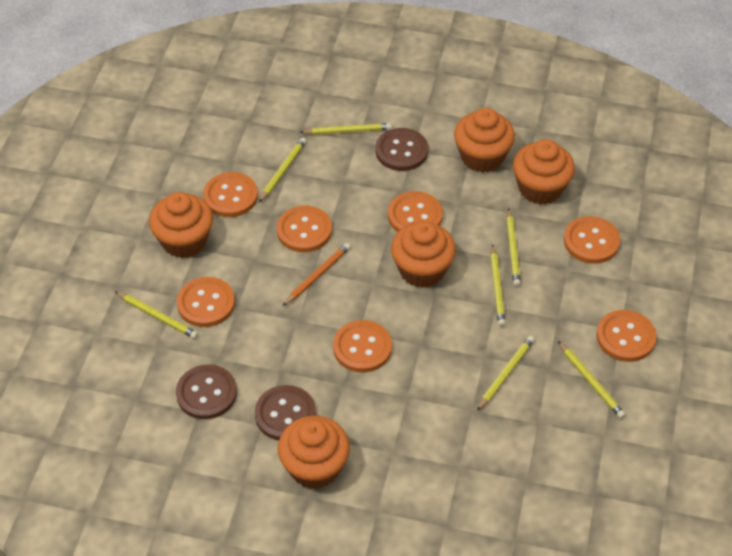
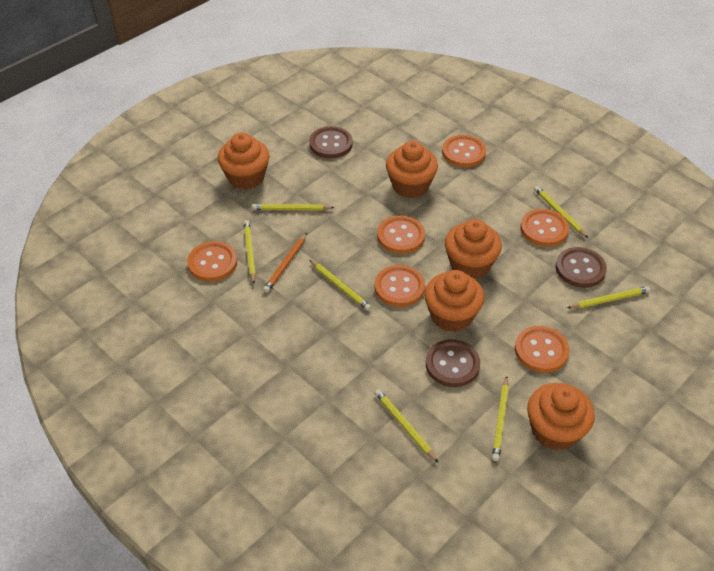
orange button: [177,277,235,327] [203,172,258,217] [277,205,332,252] [333,320,392,373] [388,191,443,232] [564,216,620,264] [596,310,657,362] = 7 -> [187,241,237,282] [374,265,425,307] [377,215,425,254] [442,135,486,167] [515,326,570,373] [520,209,569,247] = 6

